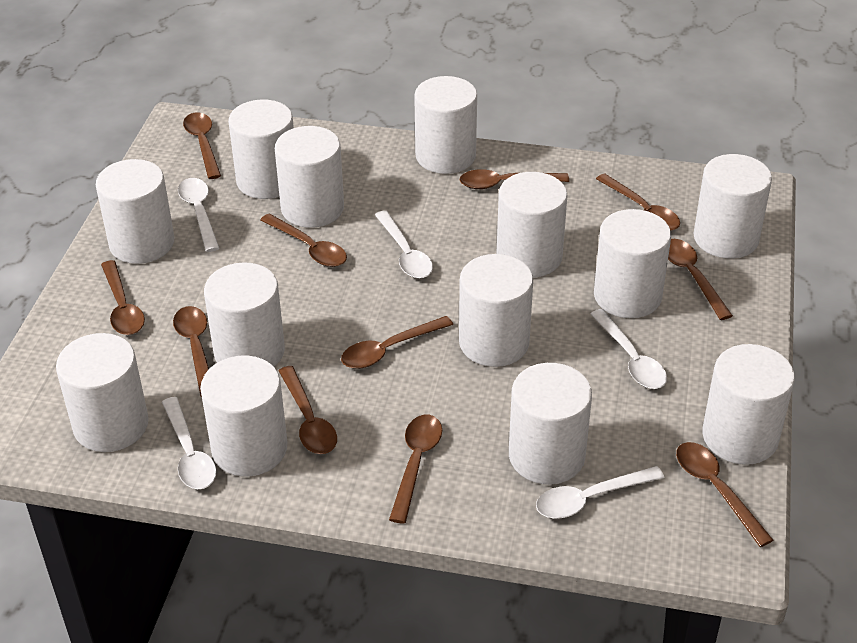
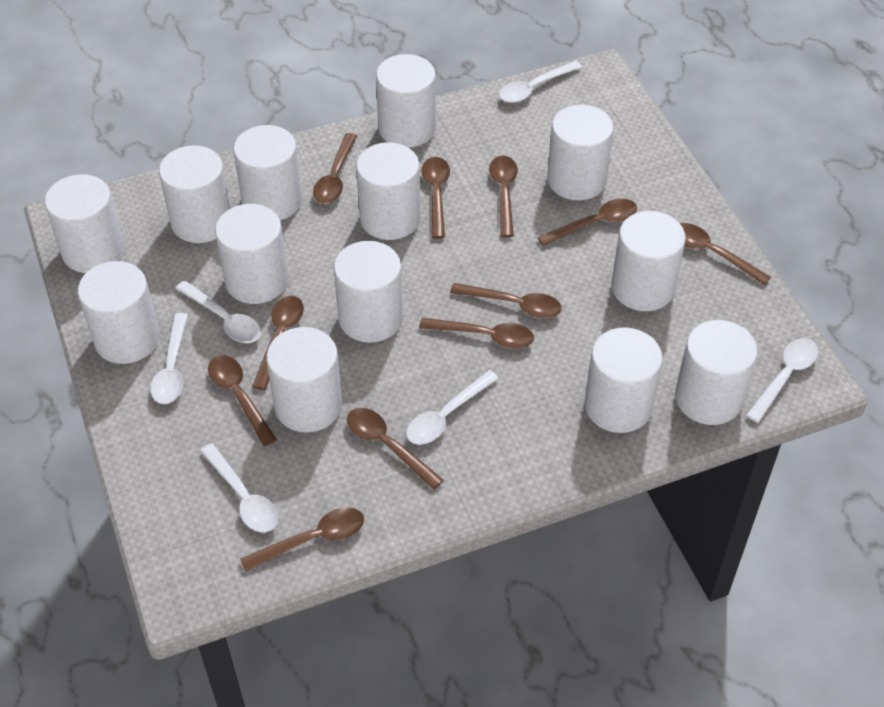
white spoon: [162,397,217,489] [178,178,219,252] [375,211,433,278] [536,466,664,519] [590,309,667,389] = 5 -> [150,313,188,404] [175,280,261,343] [200,443,278,532] [406,370,499,445] [499,61,582,103] [746,338,818,423] = 6

